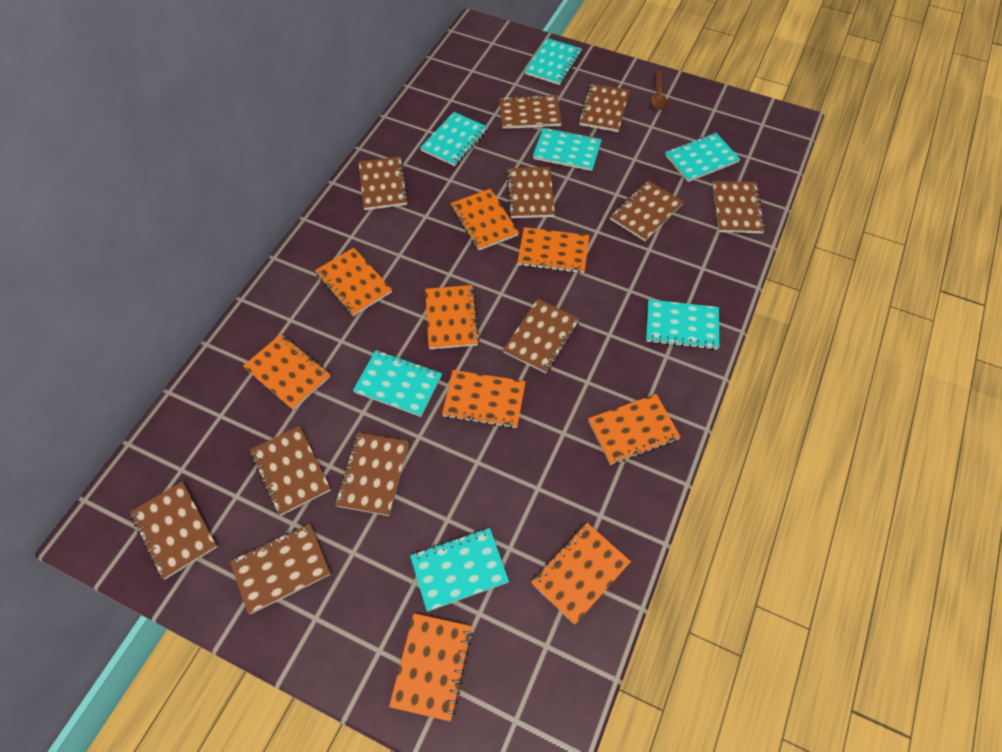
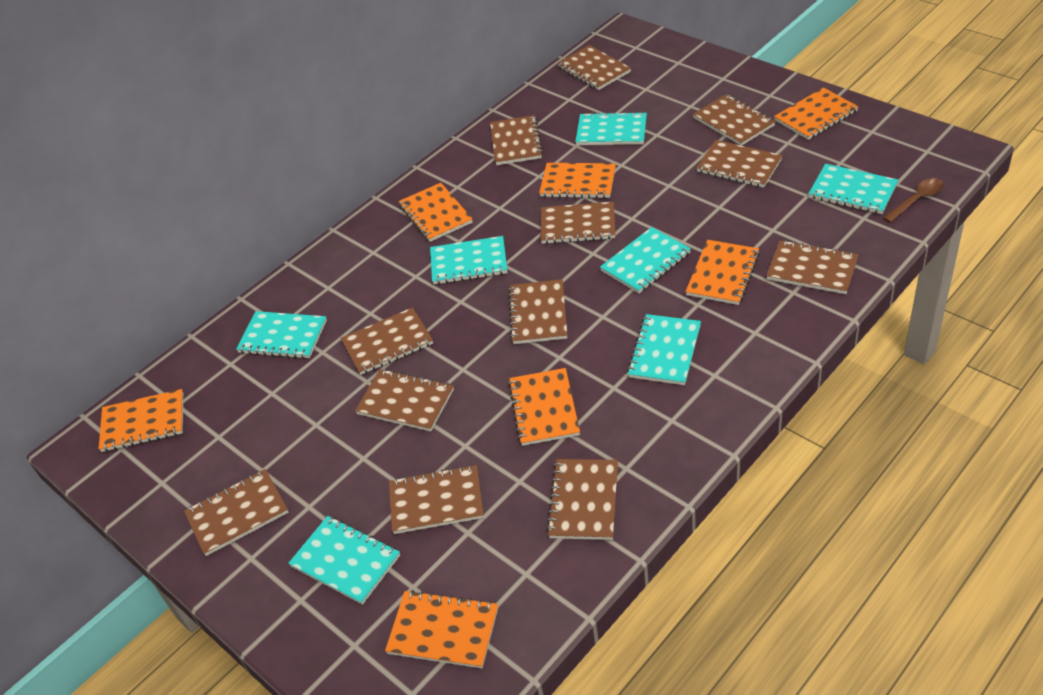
brown notebook: [130,482,217,579] [230,523,331,614] [250,426,331,516] [335,432,409,516] [359,156,409,210] [499,94,562,129] [503,299,580,373] [506,167,555,218] [578,83,630,132] [610,181,683,241] [712,181,765,233] = 11 -> [184,469,288,556] [341,307,433,375] [355,369,454,432] [389,465,484,534] [490,115,543,165] [508,279,567,344] [541,202,615,244] [546,459,618,540] [557,45,631,90] [693,94,776,146] [696,140,783,188] [766,240,859,294] = 12
orange notebook: [243,334,330,410] [315,248,392,316] [389,613,473,722] [425,285,480,349] [442,370,526,429] [451,189,519,250] [517,227,589,274] [531,523,631,625] [588,394,681,465] = 9 -> [99,389,183,452] [385,590,498,668] [399,183,473,242] [508,368,580,446] [539,163,616,198] [685,240,760,305] [774,88,859,140] = 7

